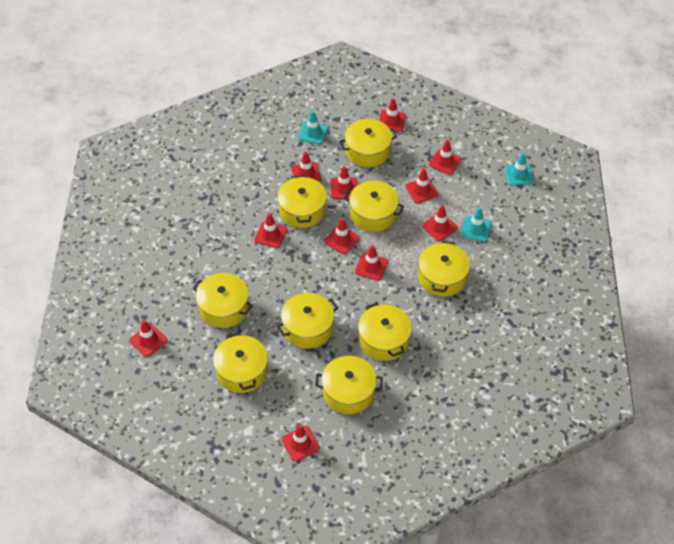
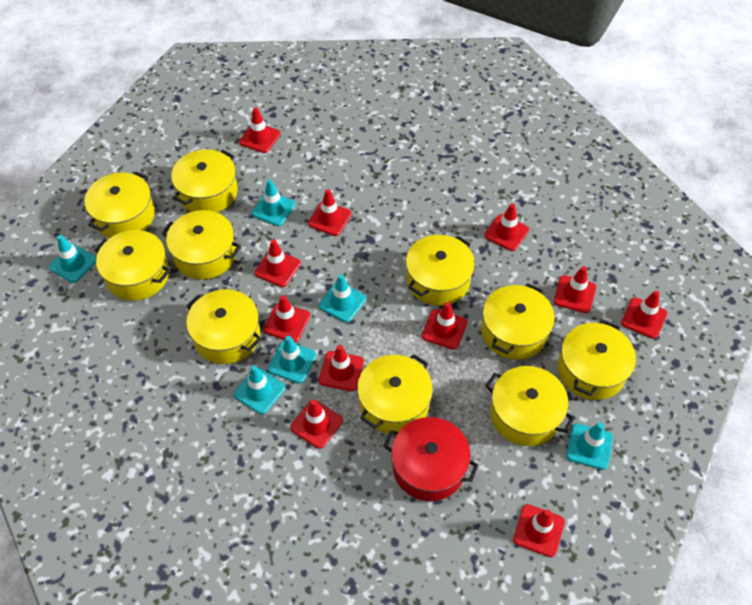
red pot: none = 0 -> [383,417,479,501] = 1
turquoise traffic cone: [298,110,328,144] [461,207,491,242] [504,152,534,186] = 3 -> [49,235,97,283] [234,365,286,414] [252,179,296,226] [268,336,316,383] [319,274,366,323] [566,422,613,470] = 6
yellow pot: [193,273,253,328] [213,333,268,393] [277,175,327,228] [277,293,338,349] [315,356,383,414] [339,119,397,167] [344,181,404,232] [358,302,412,361] [418,241,470,297] = 9 -> [85,171,155,238] [94,230,170,301] [162,210,241,280] [171,149,238,213] [186,289,261,364] [357,354,433,434] [406,235,475,306] [481,283,555,360] [485,366,575,446] [558,320,636,400] = 10

